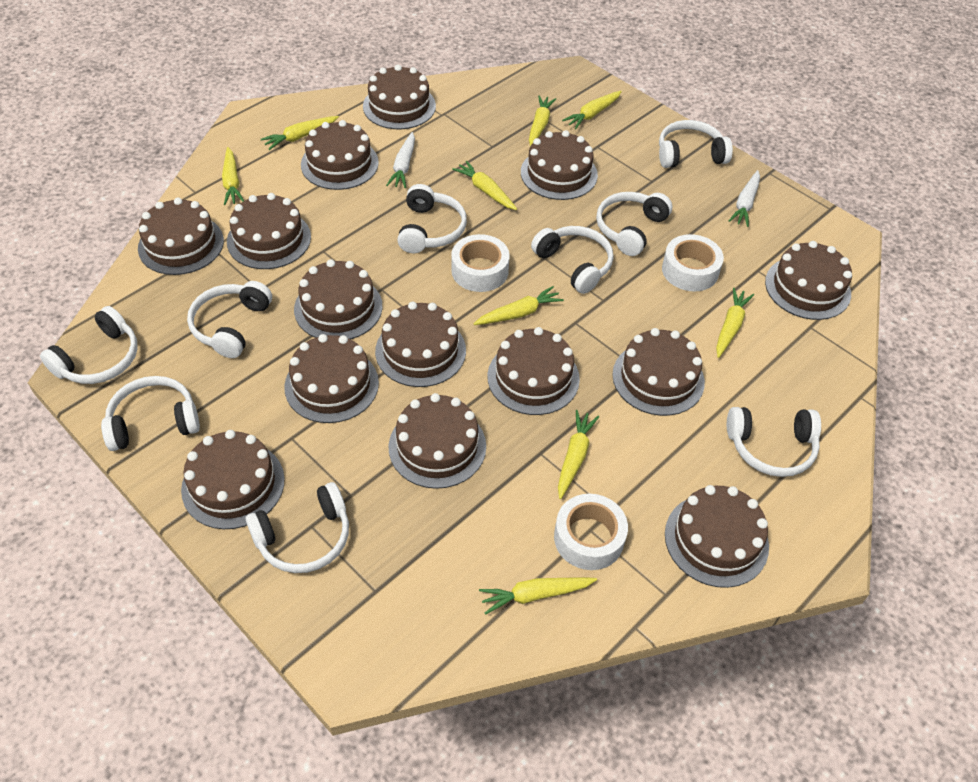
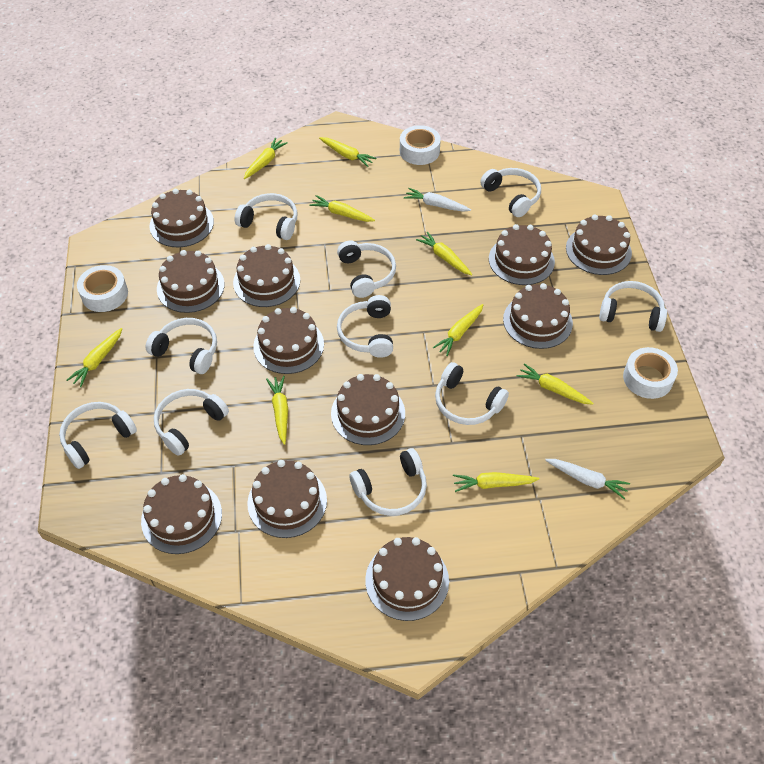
brown cake: [138,197,224,275] [181,430,285,529] [227,193,311,269] [284,334,379,423] [294,259,383,339] [301,120,379,190] [363,65,436,129] [375,302,466,387] [389,393,486,489] [488,327,580,415] [521,130,598,200] [612,328,705,416] [665,485,769,588] [765,241,852,320] = 14 -> [141,474,222,554] [150,189,214,247] [157,250,225,313] [233,244,300,307] [247,460,327,538] [253,307,324,374] [331,374,405,445] [365,537,449,621] [489,224,555,285] [503,283,573,349] [566,215,632,275] = 11
white headphones: [40,306,138,384] [101,376,200,451] [187,281,272,358] [245,482,349,573] [397,184,467,253] [531,226,614,294] [596,192,672,256] [659,120,733,168] [727,407,821,477] = 9 -> [59,402,137,469] [146,318,217,374] [154,389,229,456] [235,193,298,240] [337,240,396,298] [337,295,393,358] [349,448,427,516] [435,362,509,425] [480,168,541,217] [599,281,667,332] = 10

